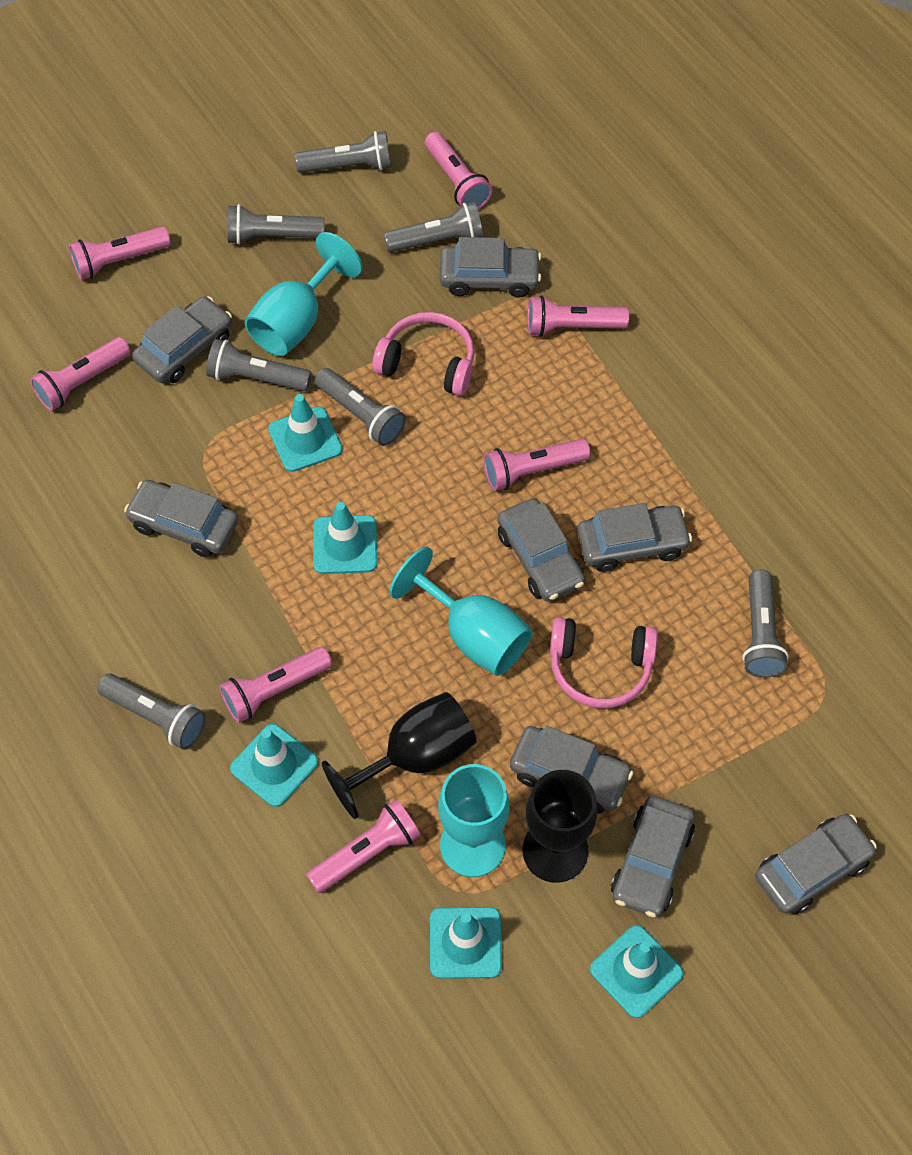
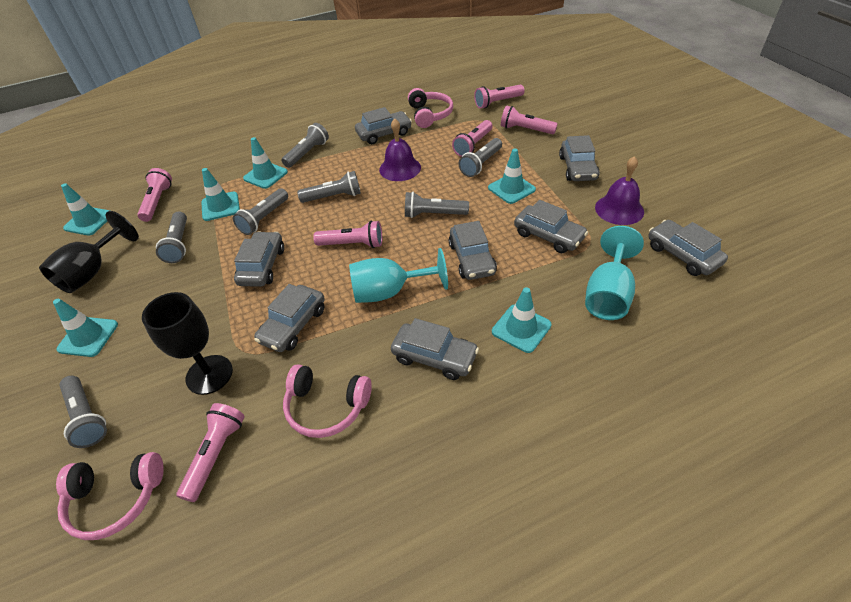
pink flashlight: [30,337,131,411] [69,226,171,280] [220,647,332,723] [306,799,421,893] [425,132,492,209] [484,439,590,491] [527,295,629,337] = 7 -> [137,168,172,222] [177,403,245,502] [313,221,382,248] [452,120,493,157] [474,85,525,109] [501,105,558,134] = 6
pink headphones: [372,312,474,396] [550,617,658,708] = 2 -> [56,452,164,540] [283,364,372,438] [408,88,453,128] = 3
purple bell: none = 0 -> [379,119,421,181] [595,156,644,225] = 2
turquoise goblet: [245,232,362,356] [389,547,533,676] [438,764,510,877] = 3 -> [349,248,448,303] [585,226,644,320] = 2
turquoise traffic cone: [230,724,318,807] [268,394,343,472] [313,502,377,574] [430,907,502,979] [590,925,683,1018] = 5 -> [53,299,118,357] [61,183,110,236] [201,168,240,221] [243,137,288,189] [488,148,536,204] [492,287,552,353] = 6

